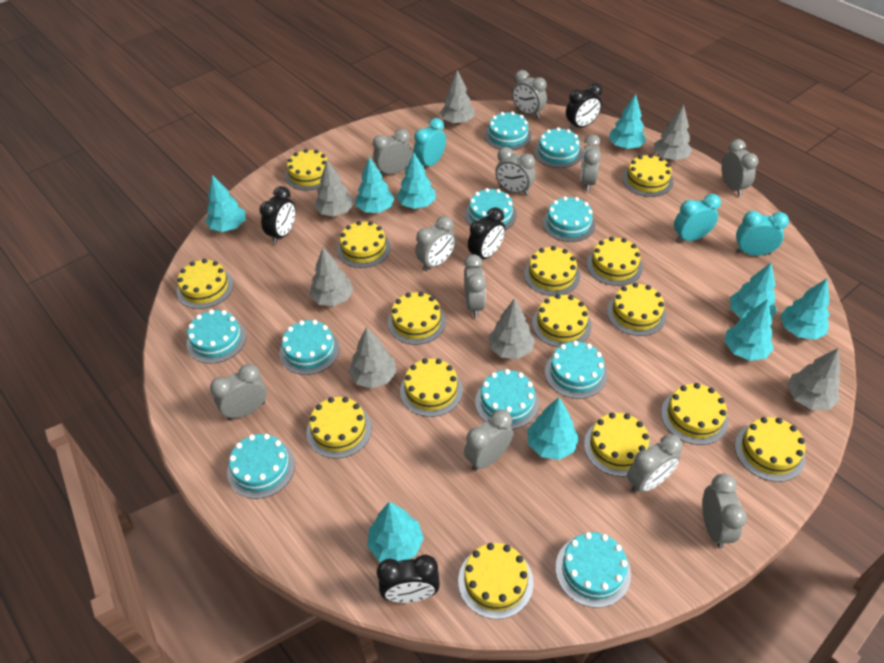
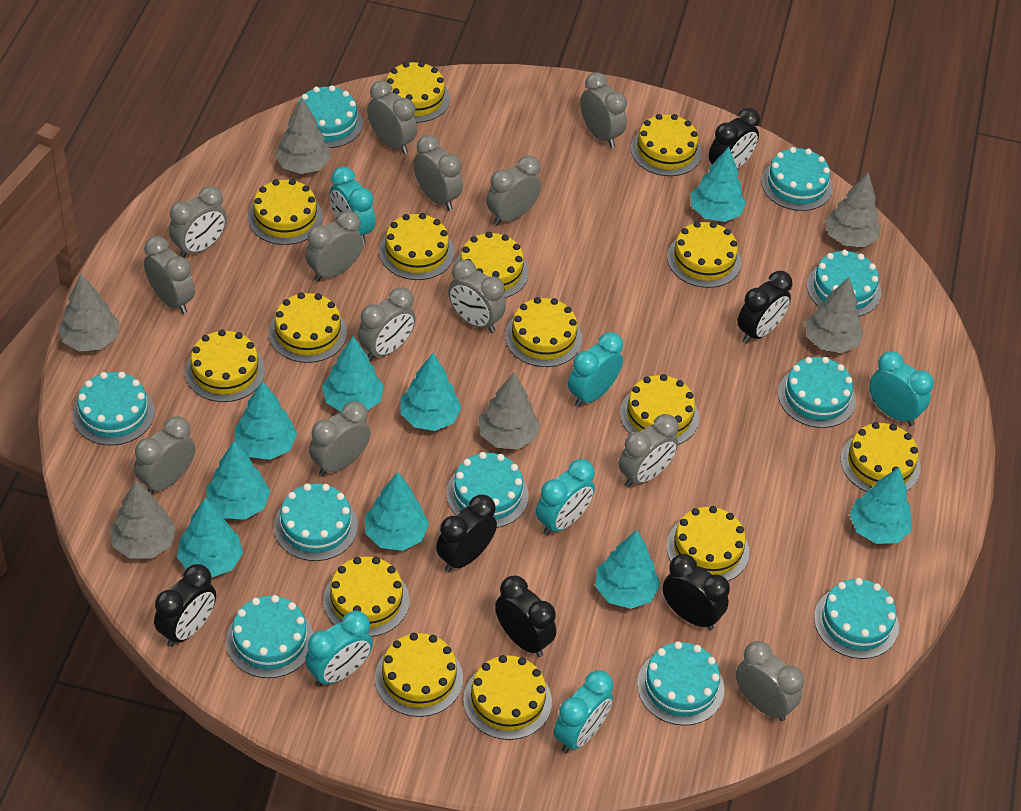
black clock: [259,186,296,244] [377,554,440,603] [468,207,505,259] [566,83,602,131] = 4 -> [154,564,216,647] [436,495,497,572] [495,576,556,657] [662,554,730,630] [709,108,760,169] [737,271,792,344] = 6
grey clock: [210,364,267,420] [373,129,412,176] [415,216,456,271] [464,254,486,318] [464,409,513,471] [495,147,536,196] [512,70,547,118] [580,135,601,191] [627,434,682,493] [702,473,747,549] [721,139,758,196] = 11 -> [134,416,195,494] [144,236,195,314] [169,186,227,258] [305,211,363,282] [309,401,371,477] [358,287,416,361] [367,81,417,154] [413,135,463,211] [448,259,506,333] [486,156,541,226] [580,72,627,148] [618,414,679,488] [736,641,804,721] = 13
grey tree: [310,247,354,306] [314,160,354,216] [349,327,397,389] [440,70,475,124] [489,298,535,359] [654,105,692,160] [787,348,841,410] = 7 -> [58,274,120,351] [110,480,176,559] [275,99,331,174] [478,372,540,450] [805,277,864,353] [825,173,881,247] = 6
turquoise clock: [413,118,446,168] [674,194,721,243] [735,211,789,256] = 3 -> [305,611,373,687] [329,167,375,245] [536,459,595,536] [554,670,613,753] [568,332,623,407] [869,351,934,426] = 6

